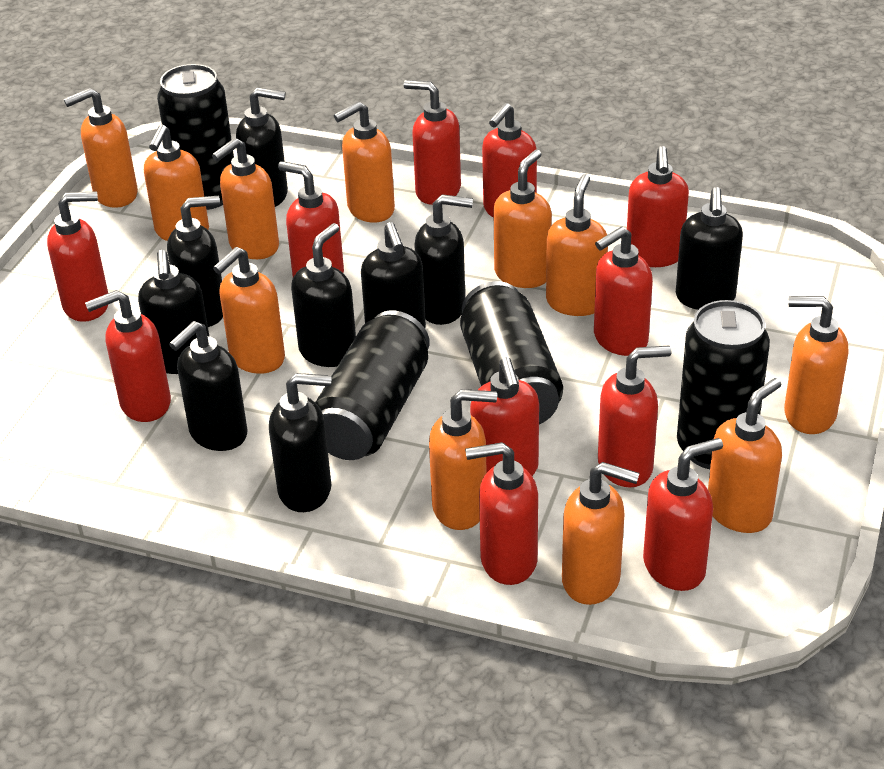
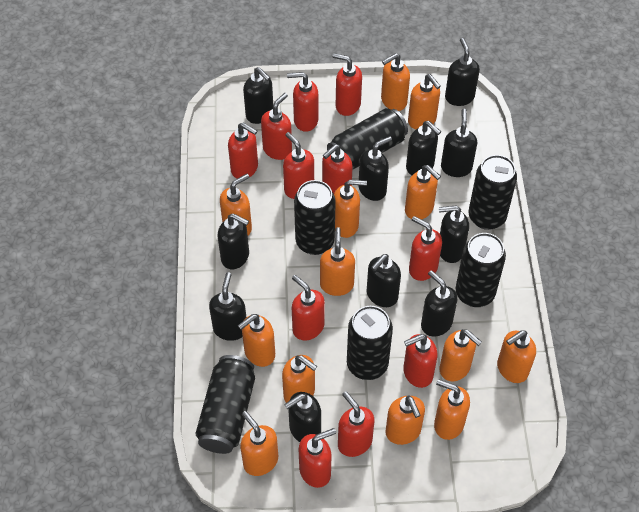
black can: [157,64,234,210] [315,310,430,460] [460,281,563,425] [677,300,770,469] = 4 -> [195,355,255,454] [294,180,336,255] [327,108,408,170] [347,306,393,380] [456,233,506,307] [469,155,517,230] = 6
black soap dispenser: [138,250,210,374] [167,196,223,327] [169,321,248,451] [236,87,288,207] [269,373,332,512] [291,223,356,367] [361,222,426,328] [414,194,473,325] [676,187,743,310] = 9 -> [209,272,246,341] [218,213,249,269] [243,67,273,124] [284,392,321,442] [358,136,392,201] [367,254,401,307] [406,121,441,175] [421,270,457,337] [439,205,469,263] [441,109,477,177] [445,38,480,106] = 11
orange soap dispenser: [64,88,138,208] [144,125,209,241] [212,138,279,259] [213,247,285,374] [334,101,395,222] [429,389,497,530] [493,150,552,288] [546,174,608,316] [562,462,640,605] [708,378,782,533] [784,296,848,434] = 11 -> [220,174,252,236] [238,314,275,367] [240,411,278,476] [282,355,317,403] [320,227,355,296] [334,180,367,238] [381,53,410,111] [386,395,425,445] [405,165,441,220] [408,74,441,129] [434,379,470,440] [440,329,482,381] [497,330,536,383] = 13

